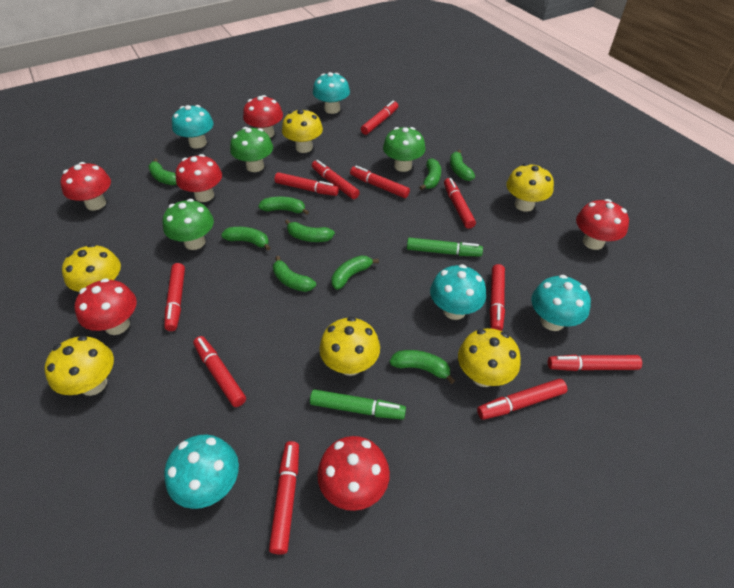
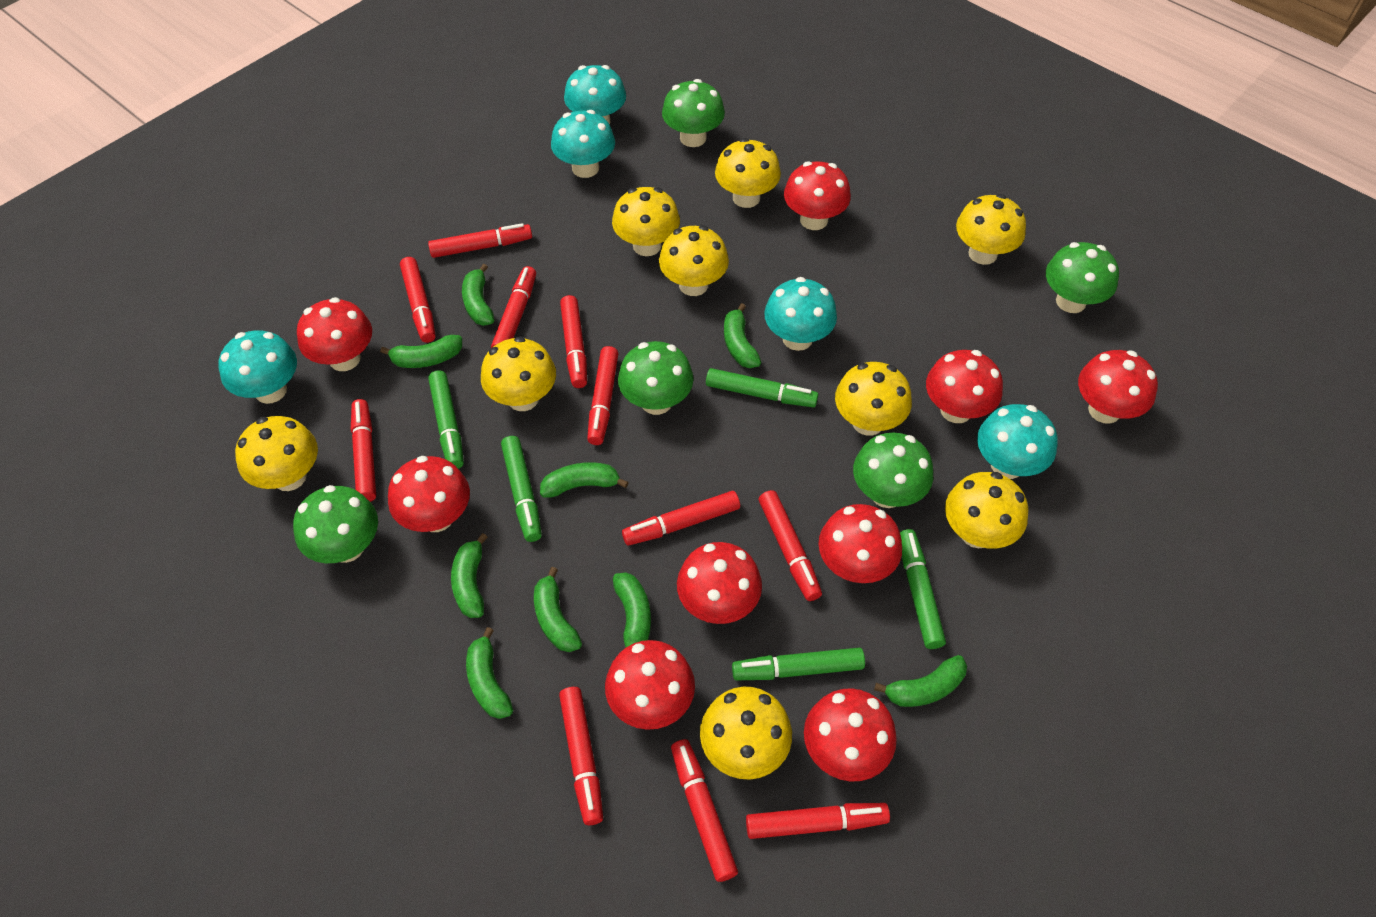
green marker: [310,389,406,420] [407,238,483,257] = 2 -> [428,370,464,469] [501,436,542,542] [706,368,818,407] [732,648,865,680] [900,529,946,649] = 5
green mushroom: [163,199,214,250] [230,127,273,172] [383,127,425,172] = 3 -> [293,485,378,563] [618,341,694,415] [662,79,725,147] [853,433,933,508] [1046,242,1119,313] = 5
red mushroom: [60,162,111,210] [74,278,137,335] [175,154,222,202] [243,95,283,138] [317,436,390,511] [576,199,629,250] = 6 -> [297,297,372,371] [388,456,470,532] [605,640,695,730] [677,542,762,624] [784,161,851,230] [804,688,897,782] [818,504,902,583] [926,350,1003,423] [1078,350,1158,424] = 9
yellow mushroom: [44,336,114,396] [62,244,121,292] [282,109,323,153] [319,317,380,376] [458,328,521,387] [506,163,554,212] = 6 -> [235,416,318,491] [481,337,556,411] [612,187,680,256] [659,225,729,296] [700,686,792,780] [715,138,781,208] [835,362,912,436] [945,472,1028,549] [956,194,1026,265] = 9

